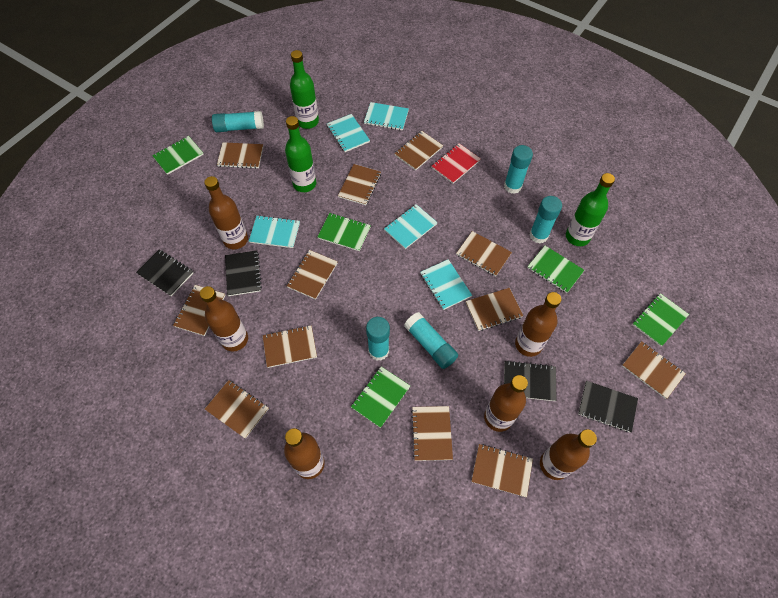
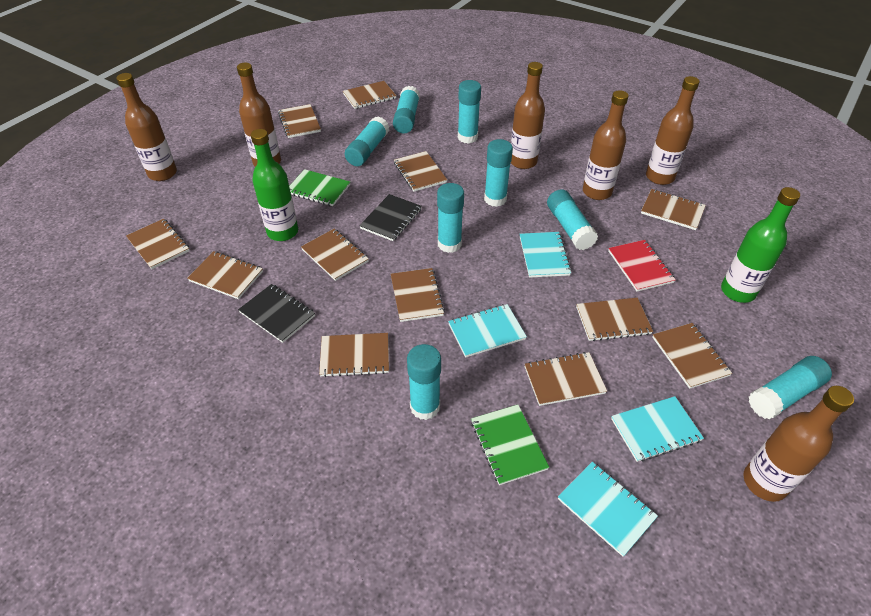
black notebook: [136,250,193,296] [225,250,262,296] [504,361,557,401] [578,381,638,432] = 4 -> [238,284,315,343] [359,194,422,241] = 2
green bottle: [285,116,316,192] [290,50,319,129] [566,173,615,246] = 3 -> [251,129,298,241] [721,187,800,303] = 2
green notebook: [152,136,204,175] [318,213,371,251] [351,366,410,428] [527,246,585,293] [632,293,689,347] = 5 -> [289,169,350,206] [471,405,549,485] = 2
turquoise glue stick: [212,111,264,132] [366,317,390,361] [404,312,458,369] [504,145,533,194] [529,196,562,244] = 5 -> [345,116,389,166] [393,86,420,134] [407,344,441,420] [437,183,464,253] [458,80,481,144] [484,139,513,207] [547,189,598,250] [749,356,832,419] = 8
turquoise notebook: [249,215,300,248] [327,114,370,152] [364,102,409,130] [384,204,438,249] [420,259,472,310] = 5 -> [448,304,527,357] [520,232,572,278] [558,462,658,557] [611,396,704,462] = 4

